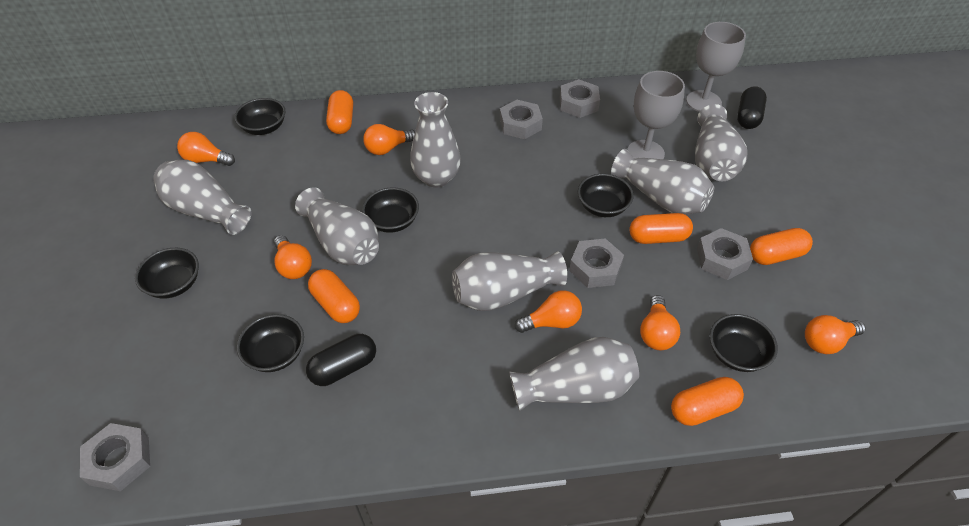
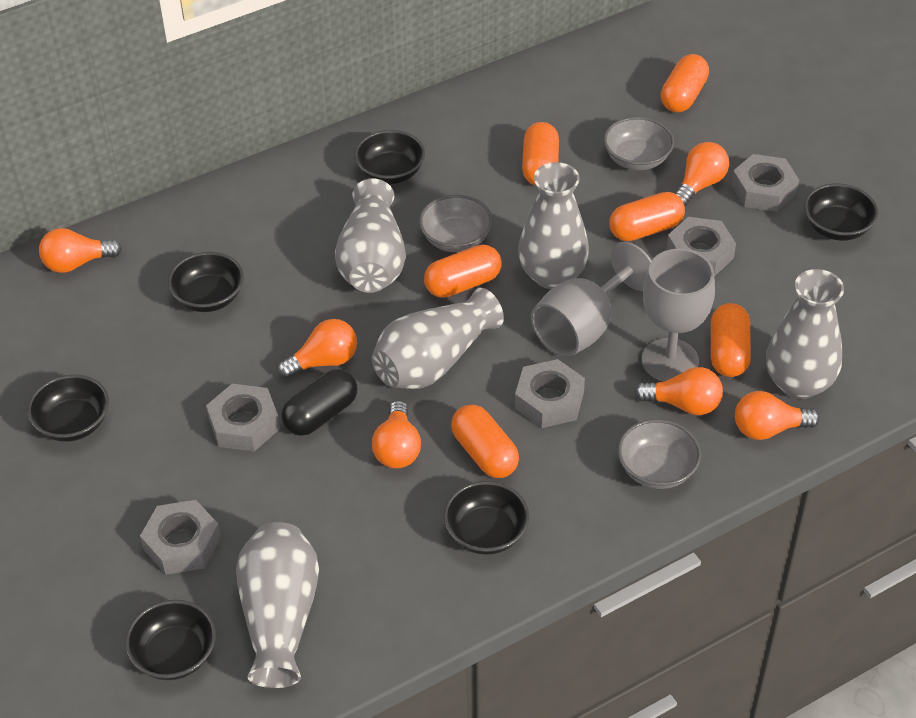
black capsule: [306,334,376,386] [737,86,767,129] = 2 -> [281,369,358,436] = 1
grey bowl: none = 0 -> [419,195,493,252] [604,117,674,170] [618,419,701,489] = 3
grey vase: [153,160,251,235] [295,187,379,265] [410,92,461,188] [452,251,567,311] [509,337,639,411] [611,149,714,215] [695,104,747,181] = 7 -> [236,522,319,688] [335,179,406,293] [372,288,504,389] [518,162,589,289] [766,269,844,399] = 5
orange capsule: [308,269,360,323] [326,90,353,134] [629,213,693,244] [671,377,744,426] [750,228,813,265] = 5 -> [424,245,502,298] [451,405,519,478] [522,122,559,185] [609,192,685,241] [661,54,709,112] [711,303,751,377] = 6

